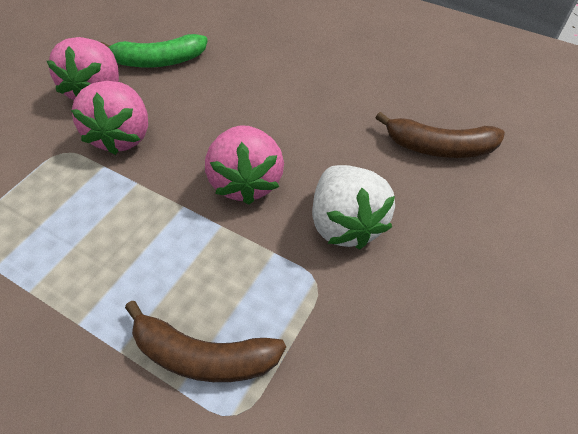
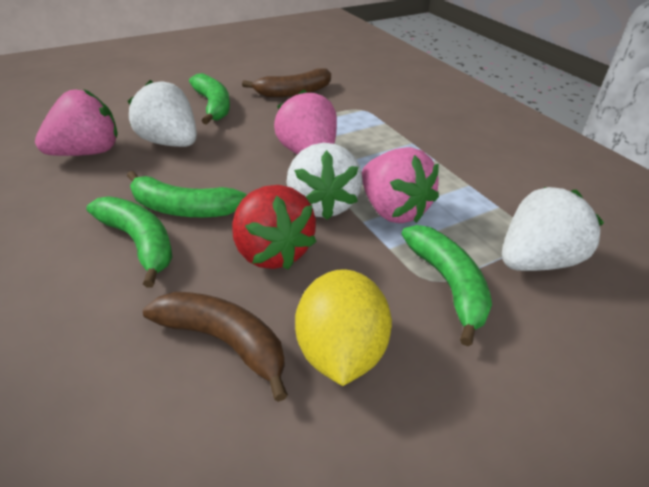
green banana: [101,34,208,68] = 1 -> [86,196,173,288] [127,171,247,218] [189,73,230,124] [402,225,492,346] = 4
red strawberry: none = 0 -> [232,185,317,269] = 1
white strawberry: [312,165,395,249] = 1 -> [128,80,197,147] [287,143,363,220] [502,187,604,271] = 3
yellow lemon: none = 0 -> [295,269,392,386] = 1

